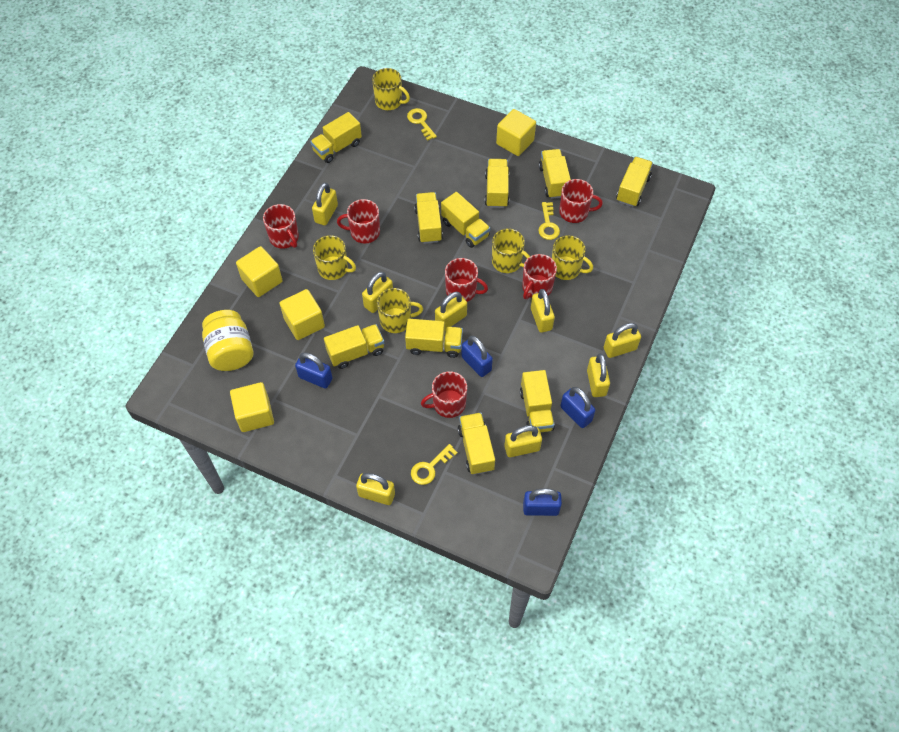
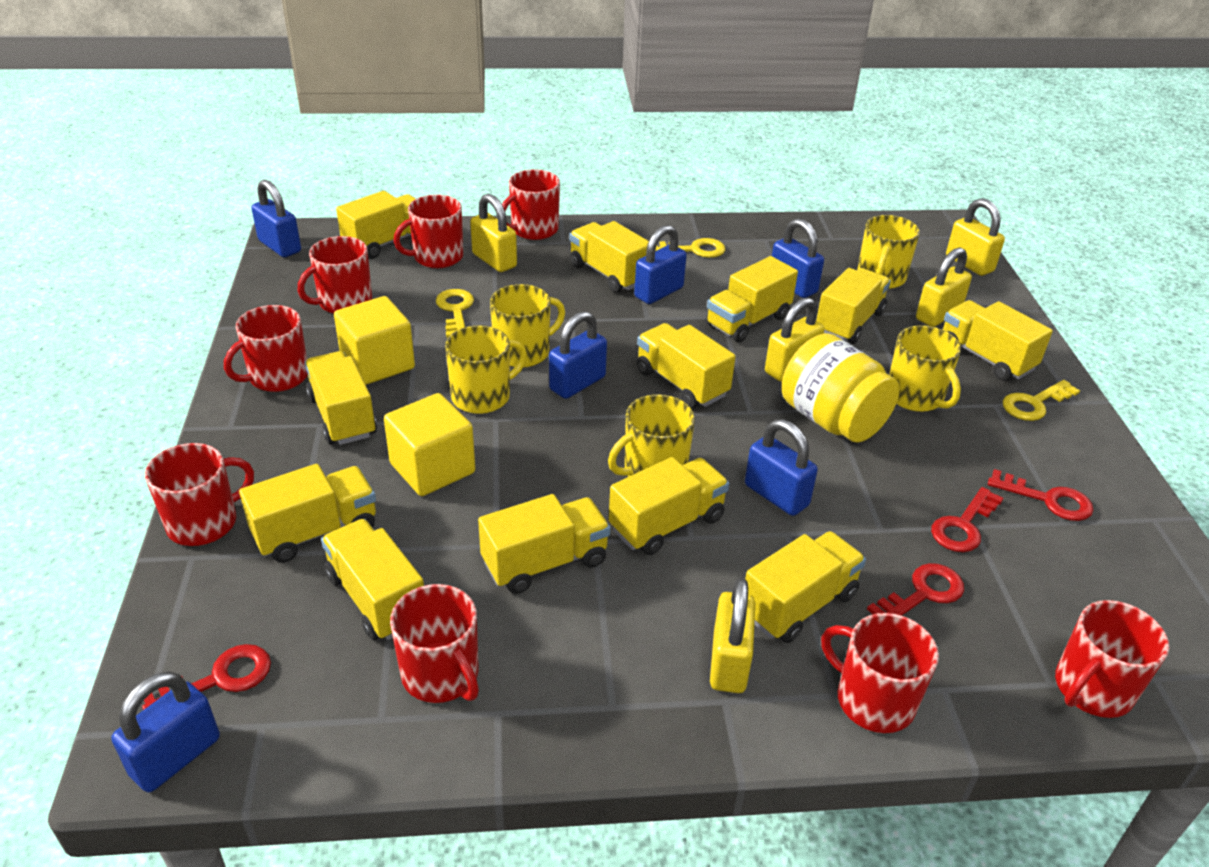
blue padlock: [295,353,332,389] [461,336,493,377] [523,488,562,516] [560,387,595,428] = 4 -> [111,671,220,792] [251,180,301,257] [549,311,607,399] [634,225,687,304] [745,419,818,516] [772,218,824,298] = 6
red key: none = 0 -> [142,644,271,710] [867,563,964,616] [931,487,1003,552] [988,469,1093,521] = 4
red mug: [263,204,299,249] [337,199,380,243] [421,372,467,418] [445,258,488,302] [522,254,557,299] [559,179,603,223] = 6 -> [145,443,254,546] [224,305,308,392] [298,236,372,314] [390,584,479,703] [393,195,463,268] [502,169,560,240] [821,613,939,733] [1055,600,1169,718] = 8
yellow cube: [230,382,274,432] [236,246,283,297] [280,289,325,340] [496,109,536,156] = 4 -> [334,296,415,385] [384,393,475,496] = 2
yellow padlock: [312,183,338,226] [356,473,395,505] [362,272,393,313] [435,292,467,330] [504,425,542,457] [531,289,555,333] [587,353,610,397] [604,323,641,358] = 8 -> [470,194,517,272] [710,578,755,693] [765,298,825,382] [916,247,972,327] [946,198,1005,276] = 5
yellow truck: [310,112,362,163] [324,324,384,369] [405,319,463,358] [414,192,443,244] [441,192,490,248] [458,412,495,475] [485,159,509,208] [520,370,555,432] [539,149,571,199] [616,157,653,207] = 10 -> [239,464,376,563] [305,351,377,445] [321,519,424,640] [336,191,416,259] [478,494,611,594] [569,221,649,293] [609,457,729,555] [637,323,736,408] [706,256,798,342] [745,531,866,643] [816,268,891,344] [943,300,1053,381] = 12

